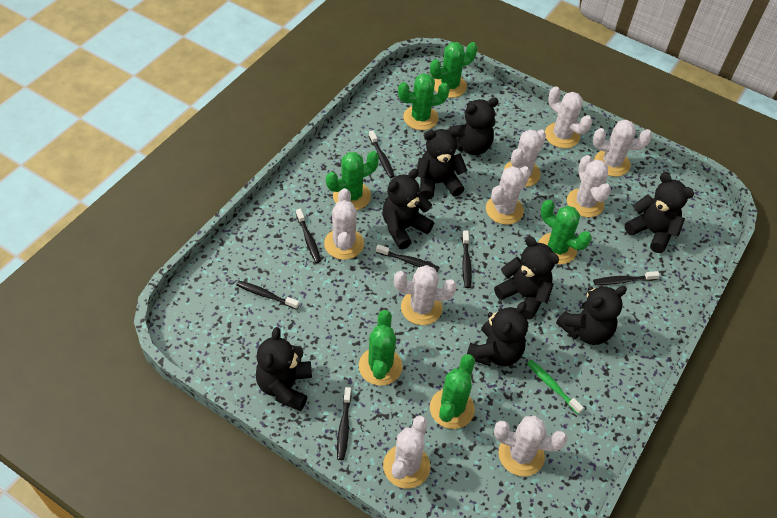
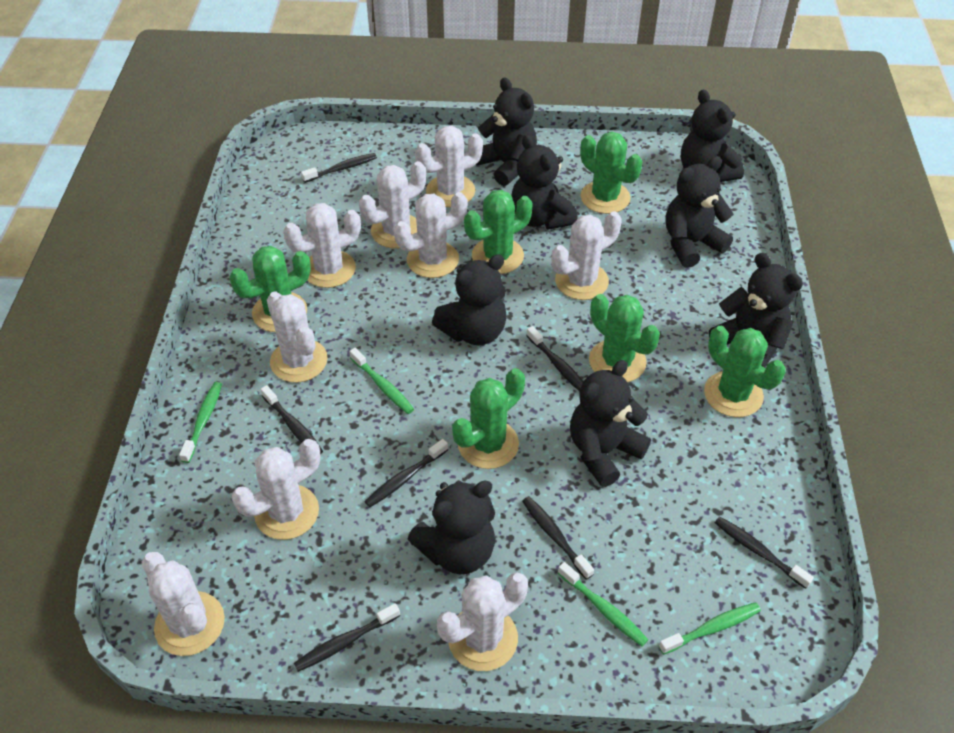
green toothbrush: [527,360,584,414] = 1 -> [179,382,222,463] [349,348,414,414] [558,562,648,646] [659,602,761,654] = 4

